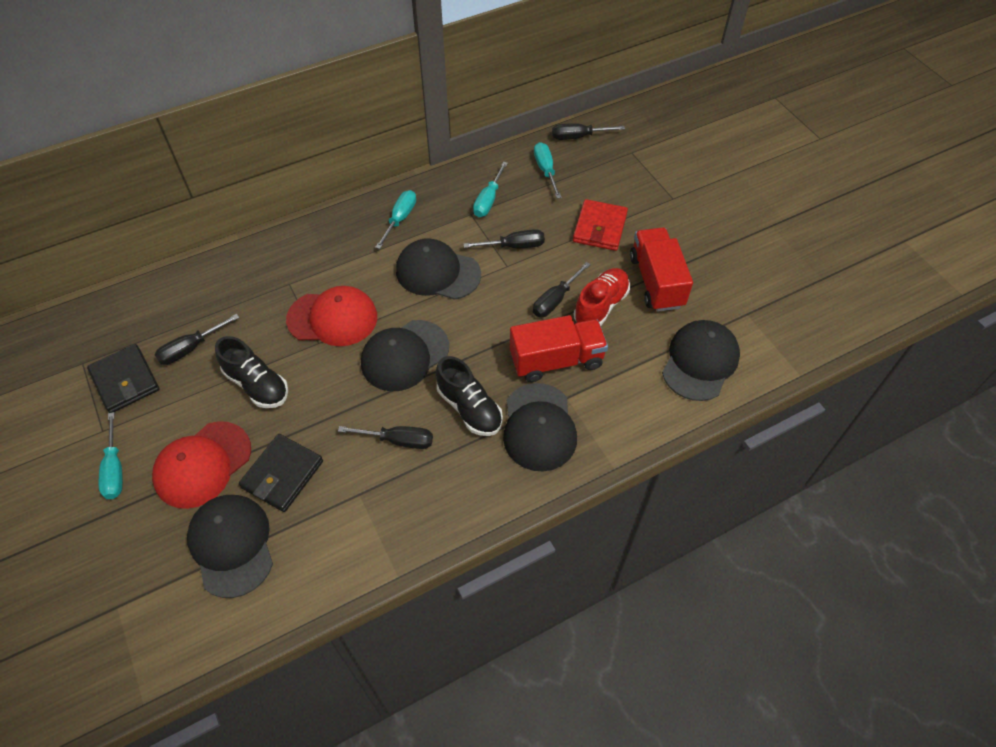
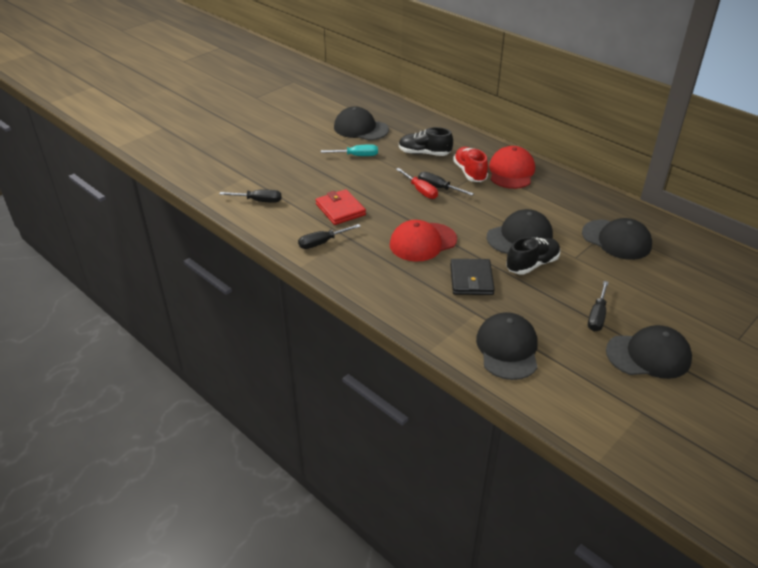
black screwdriver: [155,314,239,365] [338,426,433,449] [463,229,545,248] [533,262,591,317] [552,123,625,140] = 5 -> [219,190,281,203] [298,224,361,249] [418,172,474,196] [588,281,609,332] = 4
black wallet: [87,344,159,413] [239,434,323,512] = 2 -> [450,259,495,295] = 1
red screwdriver: none = 0 -> [396,168,438,199] = 1
red truck: [510,315,608,382] [630,227,693,312] = 2 -> none = 0
turquoise screwdriver: [99,412,123,499] [375,190,416,249] [473,162,508,217] [534,142,562,198] = 4 -> [321,144,378,156] = 1

